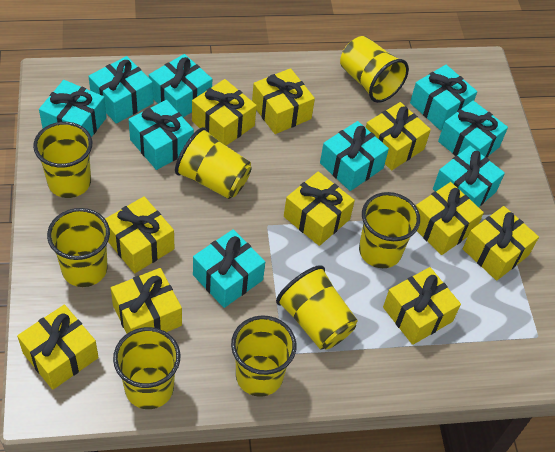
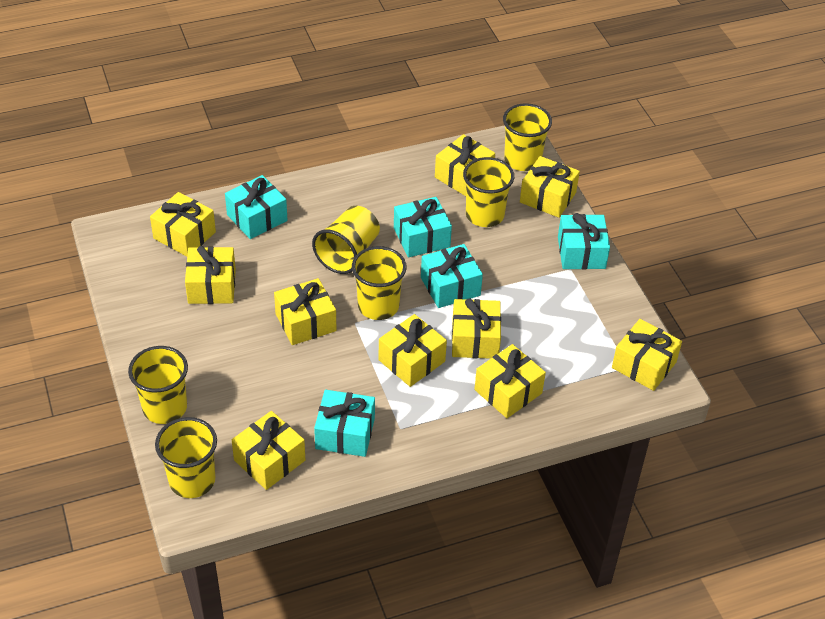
turquoise gift: [39,80,107,137] [88,56,154,124] [129,100,194,170] [149,54,212,117] [193,229,265,308] [320,121,389,191] [410,65,477,130] [433,146,505,207] [438,100,508,157] = 9 -> [225,175,287,239] [314,390,375,457] [394,197,452,257] [421,244,483,308] [558,213,610,269] = 5
yellow cup: [33,122,92,198] [47,208,110,287] [113,327,180,409] [175,127,252,199] [231,315,297,397] [276,265,357,349] [340,36,409,103] [359,192,420,268] = 8 -> [128,346,188,424] [155,417,217,498] [312,206,380,274] [352,246,407,320] [463,157,514,227] [503,103,552,171] = 6

